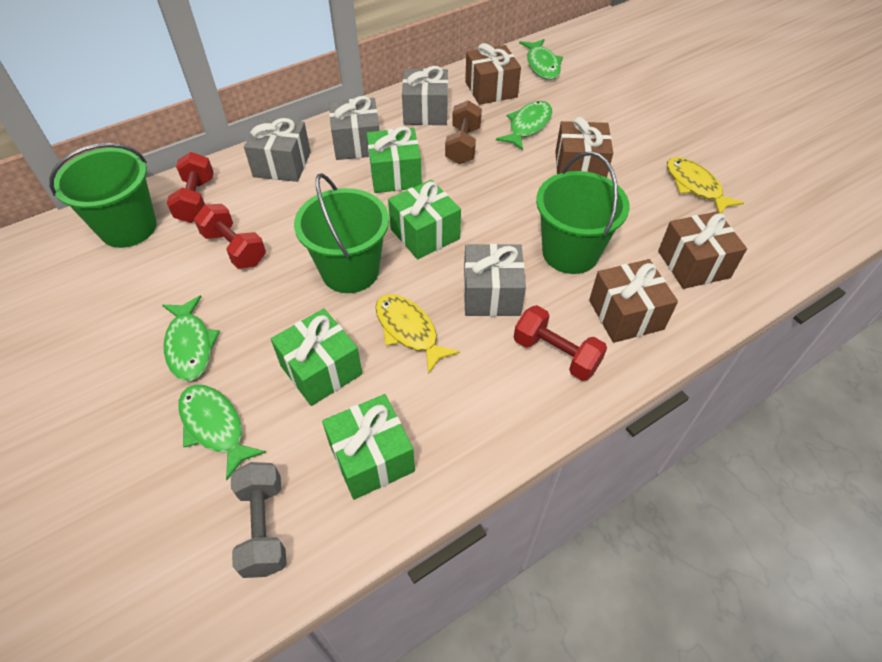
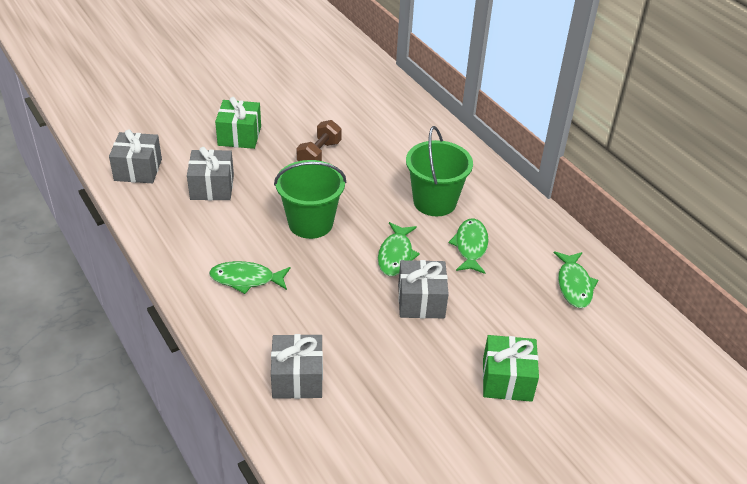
brown gift: [465,43,521,105] [555,117,613,178] [589,259,678,343] [658,211,747,289] = 4 -> none = 0
green bucket: [49,143,157,248] [294,173,389,293] [536,151,630,274] = 3 -> [274,160,346,239] [406,126,473,216] = 2
green gift: [271,308,362,406] [322,394,415,500] [367,126,422,193] [388,180,461,259] = 4 -> [215,97,261,149] [483,335,539,402] = 2
grey dumbbell: [231,462,287,578] = 1 -> none = 0
red dumbbell: [167,152,214,223] [194,204,266,269] [514,305,607,381] = 3 -> none = 0
yellow fish: [375,294,460,374] [667,157,744,214] = 2 -> none = 0

